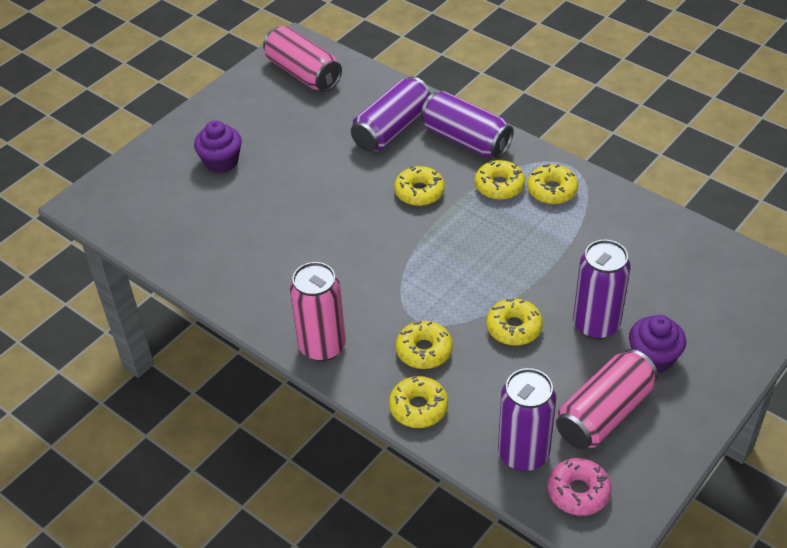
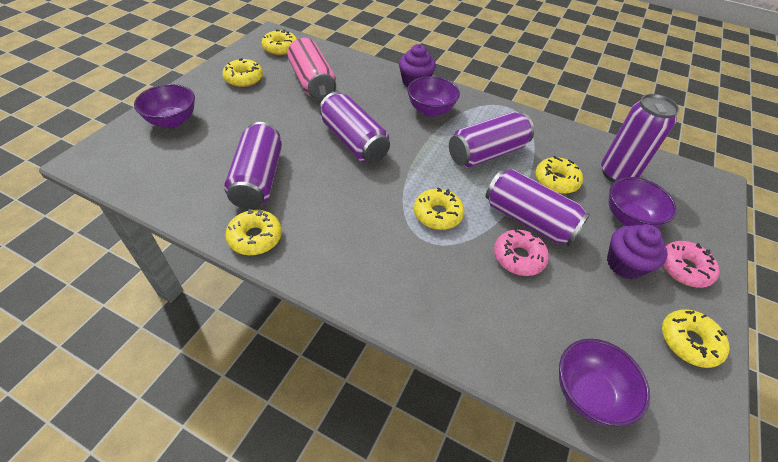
pink can: [263,26,342,92] [290,262,346,362] [556,349,658,450] = 3 -> [287,38,336,101] = 1
pink donut: [548,458,612,516] = 1 -> [494,228,549,276] [663,241,720,288] = 2
purple bowl: none = 0 -> [134,84,195,128] [407,76,460,117] [559,339,650,426] [609,177,677,228] = 4
purple can: [351,76,431,152] [421,91,514,158] [498,368,556,472] [573,240,631,340] = 4 -> [224,122,282,209] [319,92,390,163] [449,112,534,168] [486,169,590,246] [601,94,679,182] = 5

